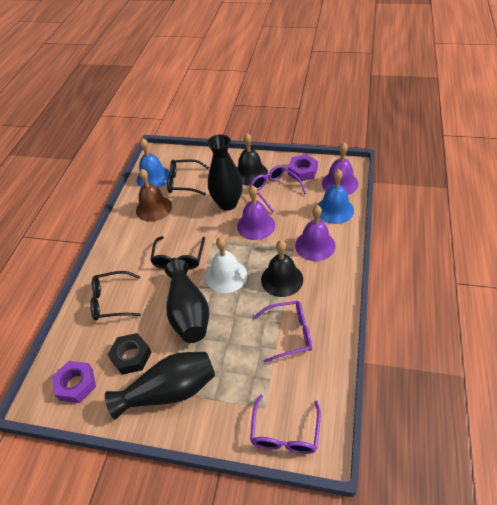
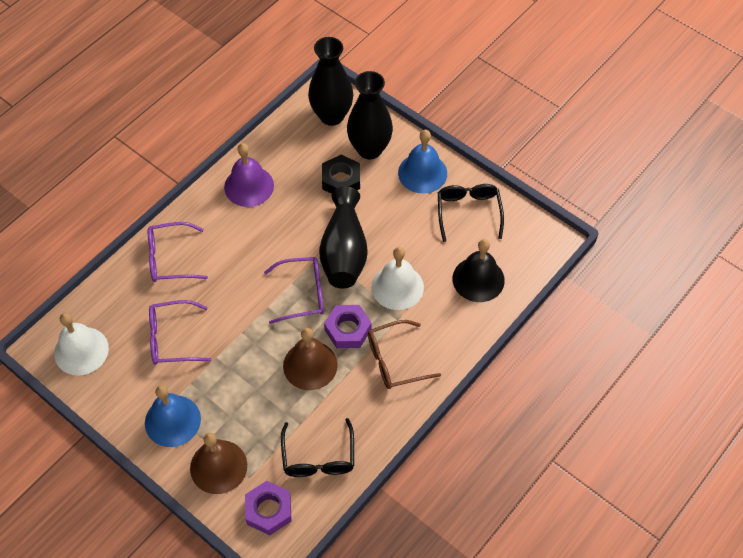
black bell: [237,133,268,185] [261,240,303,297] = 2 -> [453,239,505,302] = 1
black glasses: [90,271,141,320] [150,236,205,269] [167,159,209,195] = 3 -> [281,418,354,477] [438,184,504,242] = 2
brown bell: [136,169,172,222] = 1 -> [190,433,247,494] [283,328,338,390] = 2
brown glasses: none = 0 -> [368,320,441,389] = 1
purple bell: [237,185,275,240] [295,205,336,261] [322,142,358,195] = 3 -> [224,143,274,207] = 1
white bell: [206,237,247,293] = 1 -> [54,313,109,376] [372,247,424,310] = 2

